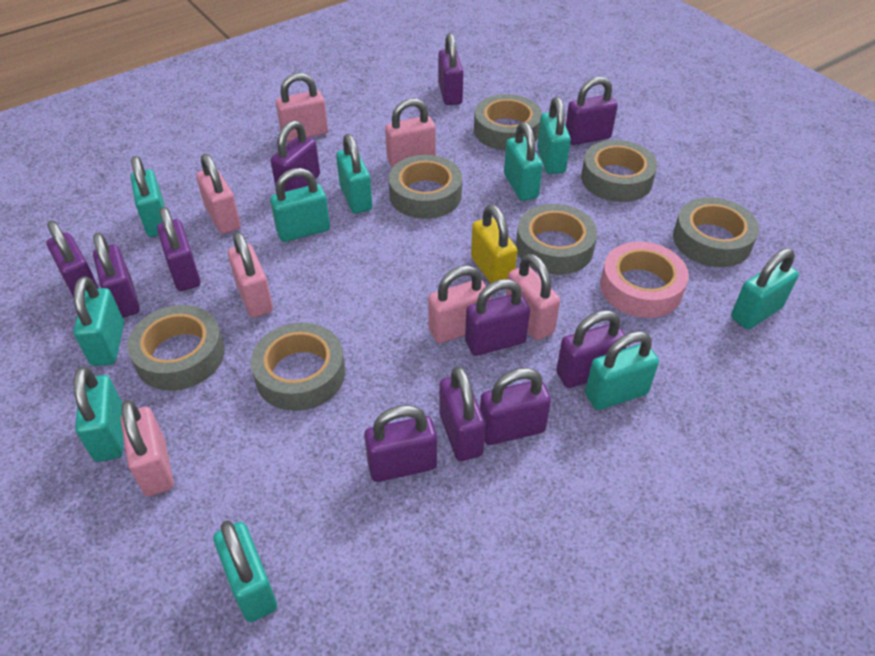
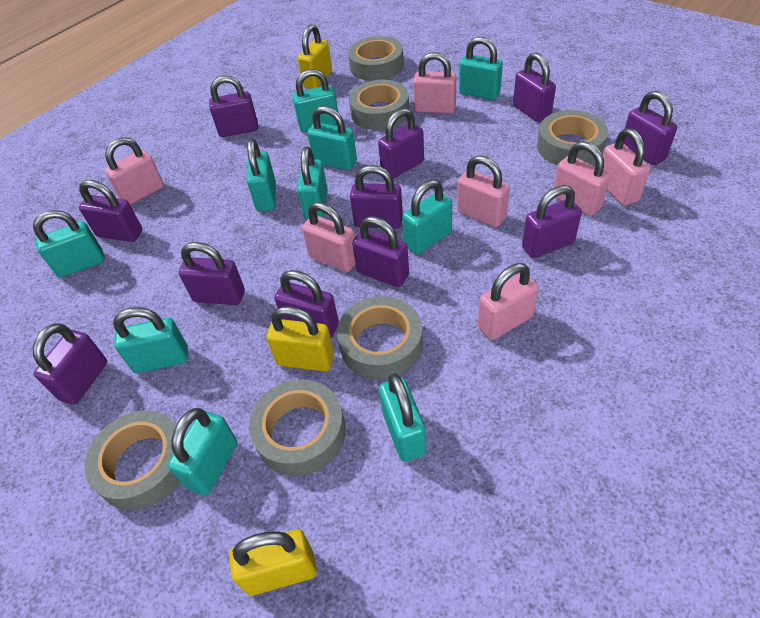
grey tape: [127,305,225,391] [251,322,345,411] [388,155,462,219] [474,94,542,150] [516,204,597,275] [581,140,657,202] [673,197,759,267] = 7 -> [84,410,180,510] [249,379,346,476] [337,296,423,380] [348,36,404,81] [349,80,409,130] [537,110,608,165] = 6
pink tape: [600,242,689,318] = 1 -> none = 0
yellow padlock: [471,204,517,283] = 1 -> [229,530,317,596] [266,306,334,371] [298,24,332,89] = 3

